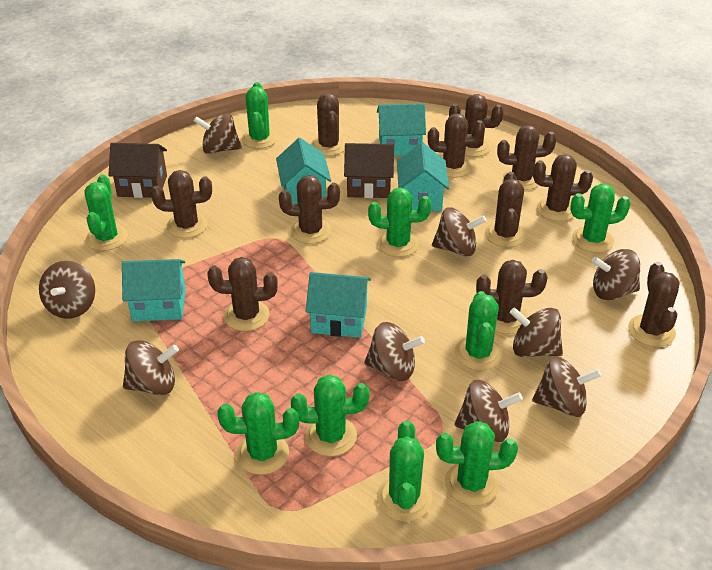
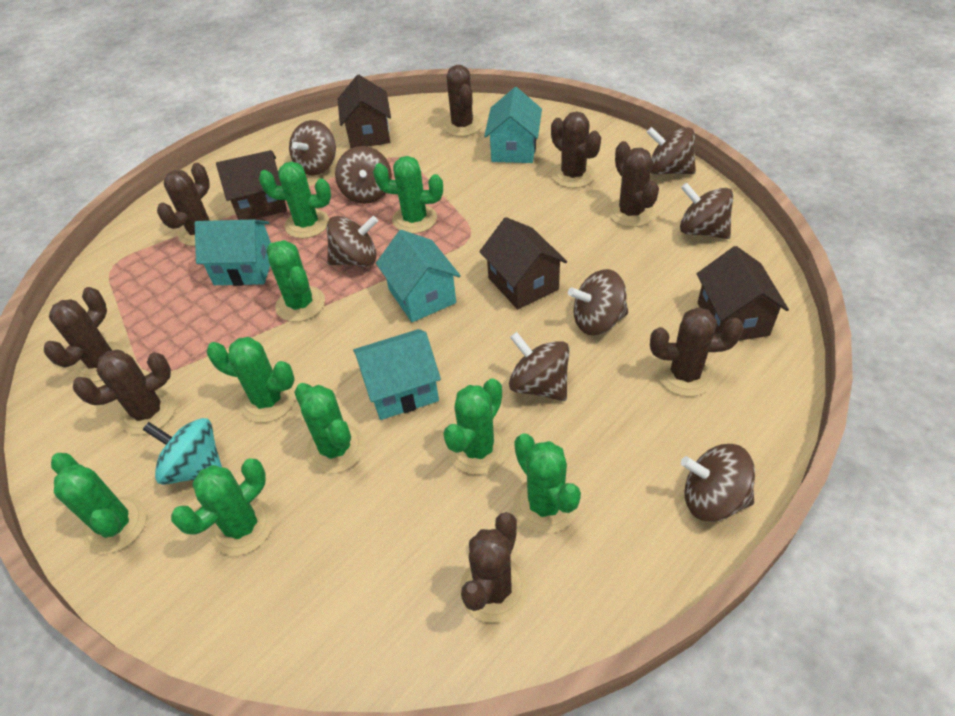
brown cactus: [151,170,212,238] [207,257,278,331] [279,175,340,244] [311,93,347,156] [428,114,485,178] [449,94,504,157] [476,260,548,334] [485,172,526,247] [497,125,557,190] [533,154,593,222] [628,262,680,347] = 11 -> [44,287,128,382] [73,350,176,435] [157,163,219,246] [443,65,482,137] [460,512,528,623] [551,111,601,188] [608,141,659,227] [650,307,744,397] = 8
brown house: [108,143,167,198] [344,143,394,198] = 2 -> [216,150,287,220] [338,75,391,148] [479,217,567,310] [697,246,789,341] = 4
brown spinning top: [39,261,95,319] [123,340,179,395] [194,113,242,154] [364,322,425,381] [432,207,487,256] [455,380,523,442] [510,307,563,357] [532,356,602,417] [592,249,640,300] = 9 -> [289,120,336,176] [327,216,378,267] [335,146,392,204] [509,332,570,401] [568,269,628,335] [646,127,696,175] [680,183,733,239] [681,444,755,522] = 8
turquoise house: [122,259,186,321] [276,138,331,204] [306,272,371,338] [377,103,426,156] [397,142,449,211] = 5 -> [195,219,271,286] [353,329,441,420] [376,230,461,322] [484,87,542,163] = 4
turquoise spinning top: none = 0 -> [142,418,222,485] = 1

